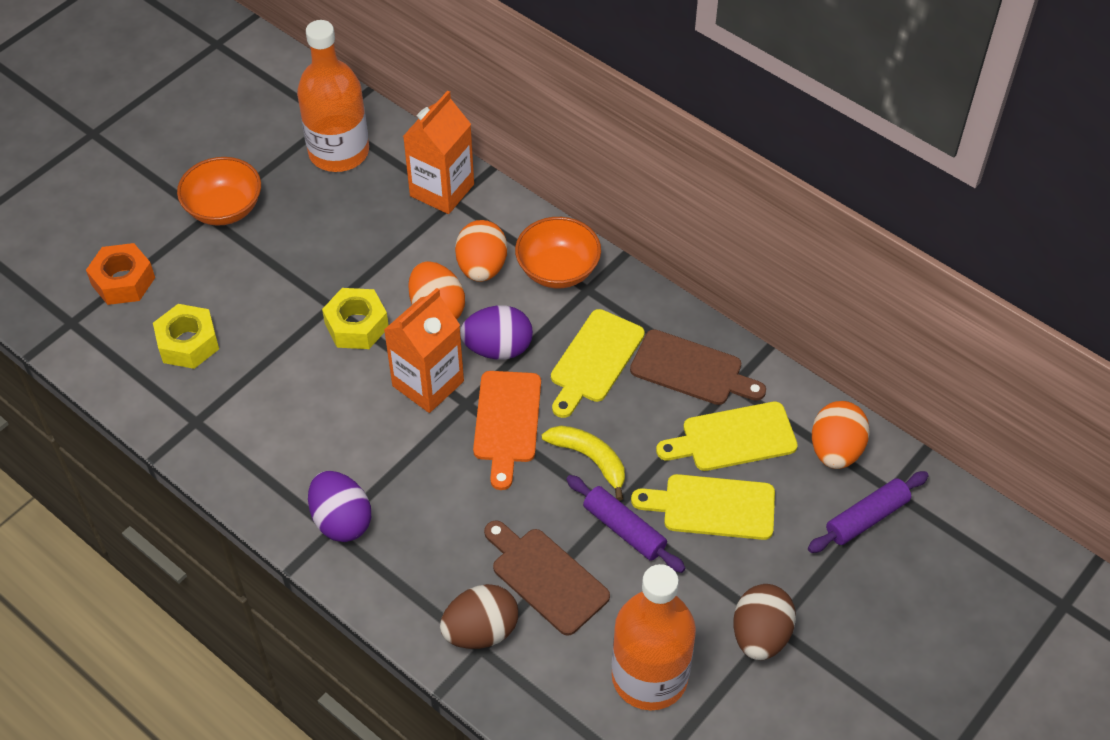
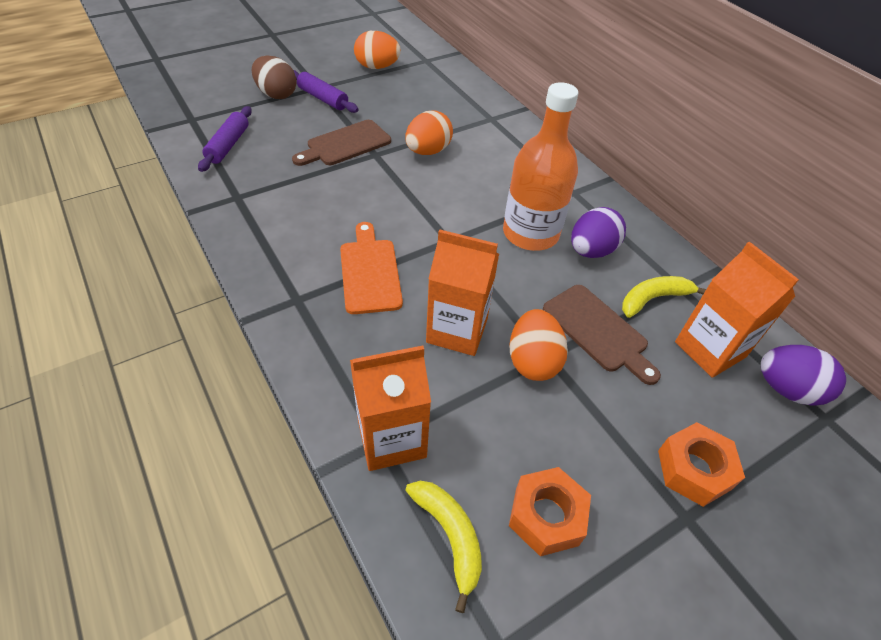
brown egg: [440,584,518,649] [733,584,796,660] = 2 -> [251,55,297,99] = 1
orange bottle: [297,20,369,172] [612,564,696,710] = 2 -> [503,82,578,251] = 1
orange bowl: [177,157,261,226] [515,217,601,288] = 2 -> none = 0
orange carton: [384,288,464,413] [403,90,474,214] = 2 -> [350,346,431,471] [426,229,499,356] [675,242,799,378] = 3
orange nut: [86,243,155,305] = 1 -> [509,467,591,556] [658,422,745,507] = 2
yellow banana: [542,426,625,501] = 1 -> [405,481,482,613] [622,276,706,318] = 2
yellow cutting board: [551,309,645,418] [631,474,775,540] [656,401,798,471] = 3 -> none = 0
yellow nut: [153,304,219,369] [322,288,389,349] = 2 -> none = 0

